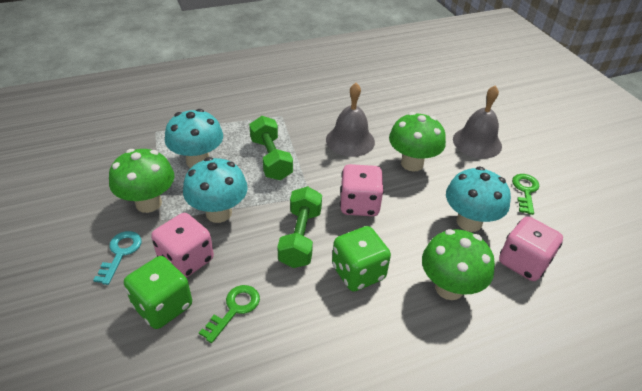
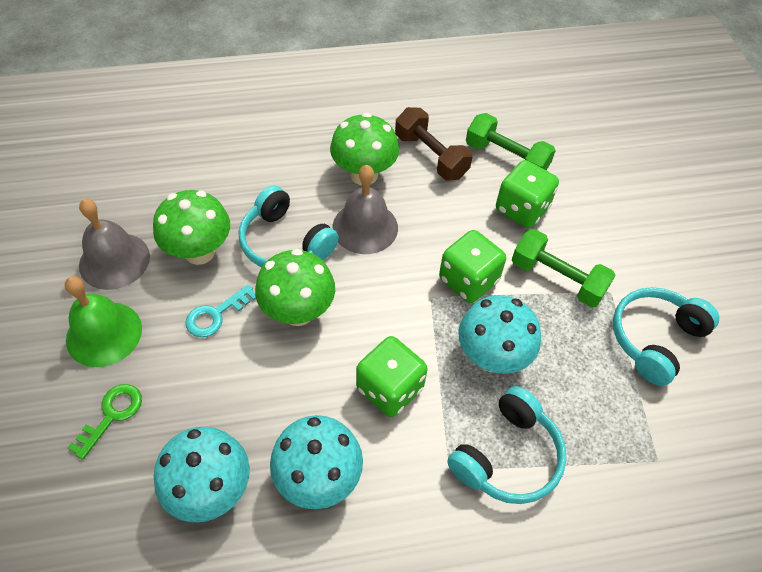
brown dumbbell: none = 0 -> [395,107,473,180] = 1
green bell: none = 0 -> [65,276,142,367] = 1
green dice: [124,256,192,329] [332,226,391,292] = 2 -> [356,336,427,417] [439,230,506,303] [496,160,559,228] = 3
green key: [199,285,260,343] [512,174,540,215] = 2 -> [68,384,142,460] = 1
pink dice: [151,213,214,278] [340,164,384,216] [499,216,563,281] = 3 -> none = 0
turquoise headphones: none = 0 -> [239,185,339,267] [447,386,567,504] [613,287,719,386] = 3

